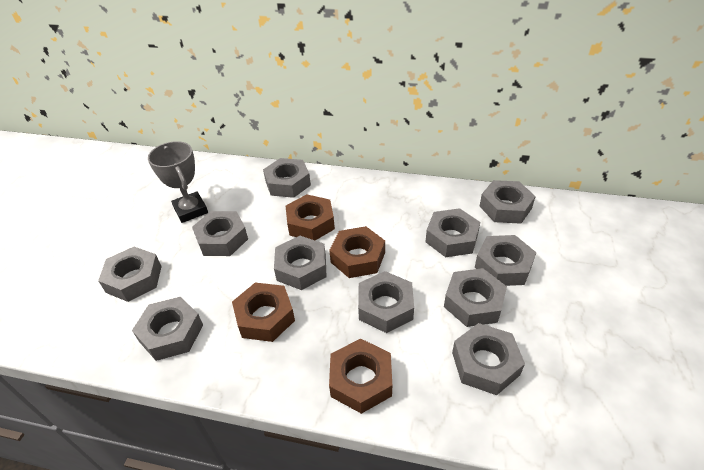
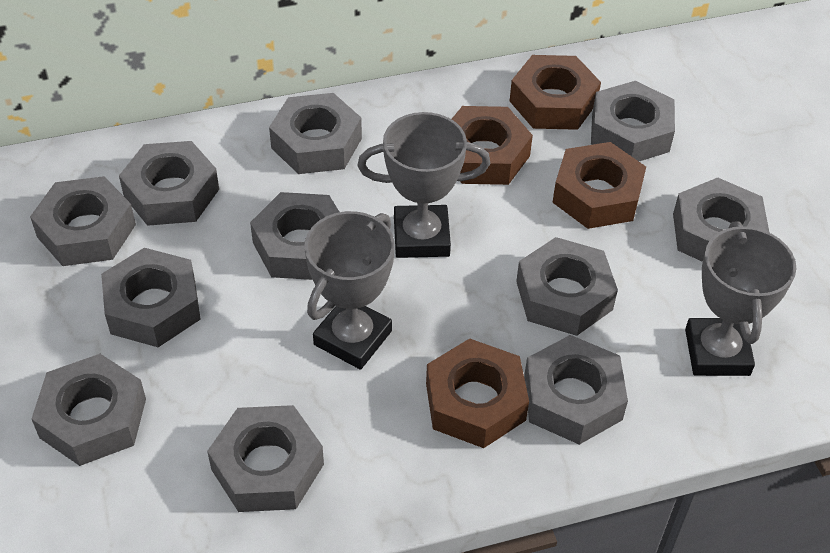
grey trophy: [148,141,208,223] = 1 -> [304,211,395,370] [358,112,490,258] [685,221,796,376] = 3

